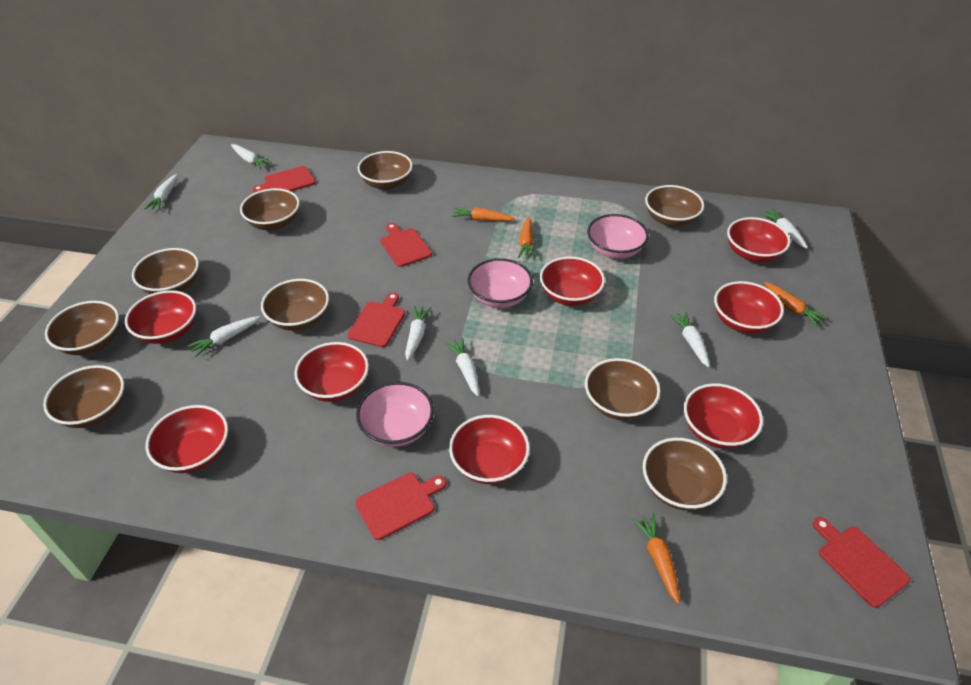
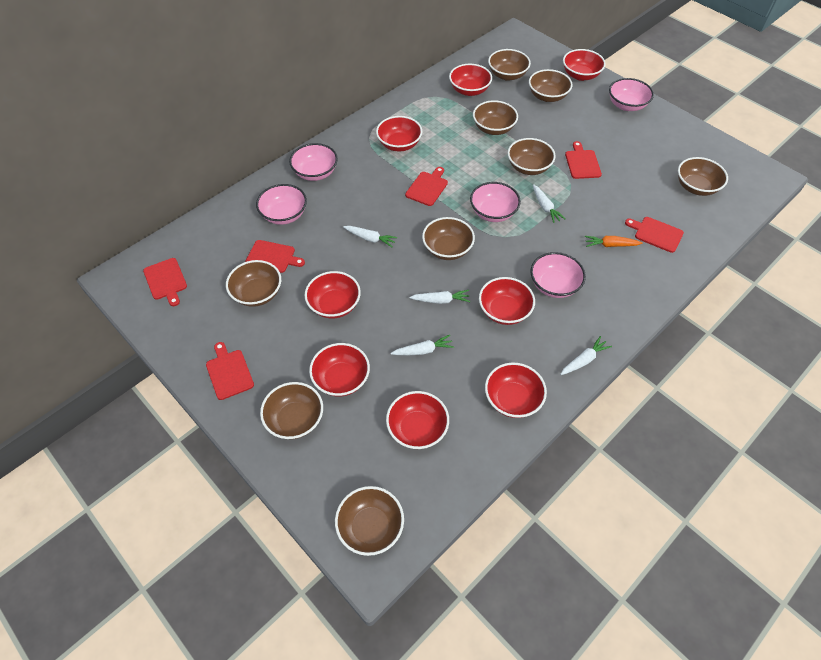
orange carrot: [452,207,515,221] [518,216,535,259] [632,513,680,604] [764,282,828,327] = 4 -> [585,236,643,247] = 1
pink bowl: [356,382,434,447] [468,258,533,308] [587,214,649,259] = 3 -> [256,184,307,225] [289,143,338,181] [470,182,521,222] [530,252,586,298] [609,78,654,111] = 5
red cutting board: [253,166,316,193] [347,292,405,347] [355,473,446,540] [380,223,432,267] [813,517,910,608] = 5 -> [143,258,187,306] [206,342,254,400] [245,240,305,273] [405,167,448,206] [565,141,602,179] [625,217,684,253] = 6
white carrot: [144,174,178,210] [187,316,260,357] [231,144,272,169] [405,306,431,361] [445,338,479,396] [669,312,710,367] [760,209,808,248] = 7 -> [343,226,397,247] [391,335,454,355] [410,290,470,304] [533,184,565,223] [560,336,612,375] = 5

